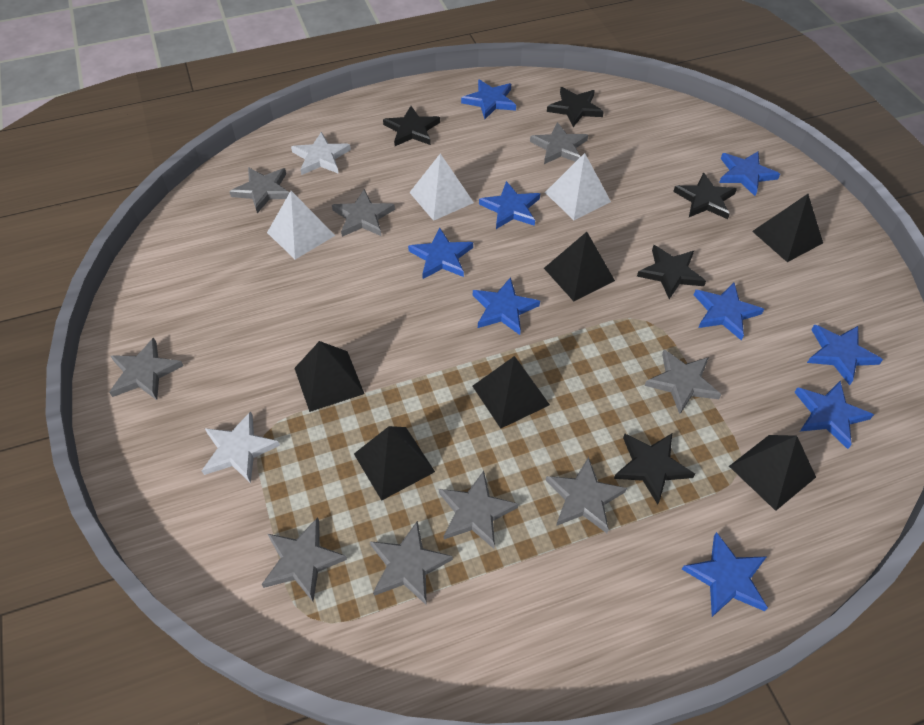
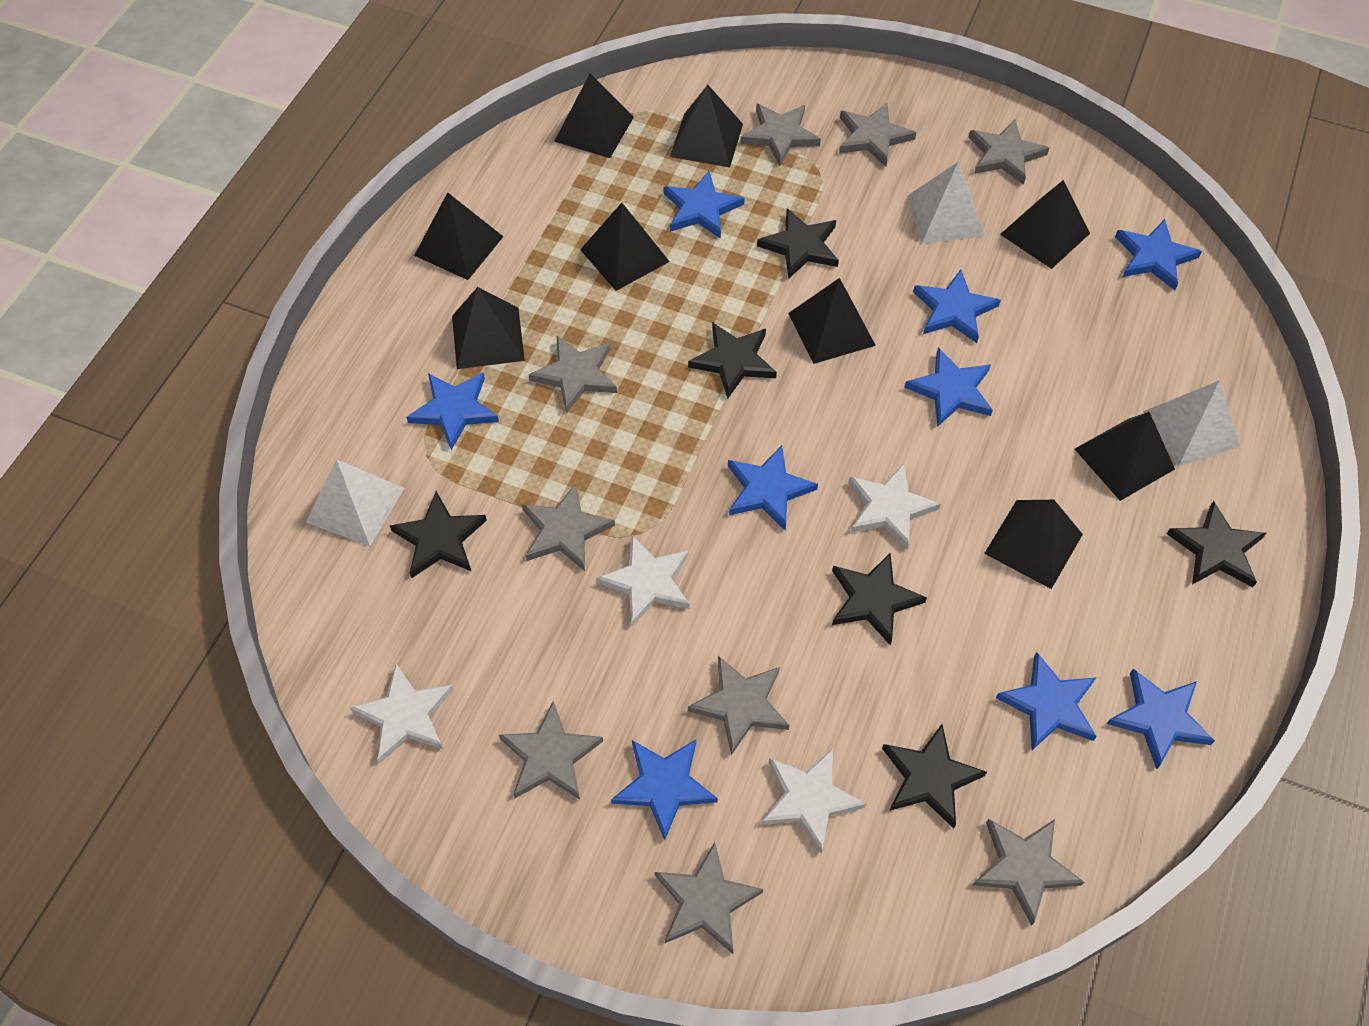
black pyramid: [294,341,364,412] [354,426,435,501] [473,356,550,429] [544,232,615,301] [729,435,816,511] [752,194,823,262] = 6 -> [414,192,504,280] [452,287,525,369] [554,73,634,158] [580,203,670,291] [670,85,743,168] [788,278,876,364] [984,500,1083,589] [1000,180,1090,269] [1075,412,1175,501] = 9
black star: [383,106,440,146] [547,87,604,127] [614,434,695,505] [637,245,706,299] [673,172,737,219] = 5 -> [390,491,487,578] [688,322,777,399] [757,208,839,279] [832,553,927,645] [882,724,987,828] [1167,501,1266,587] = 6
white star: [202,411,280,483] [291,132,351,175] = 2 -> [350,664,454,764] [596,535,690,626] [761,748,866,853] [849,463,941,550] = 4

